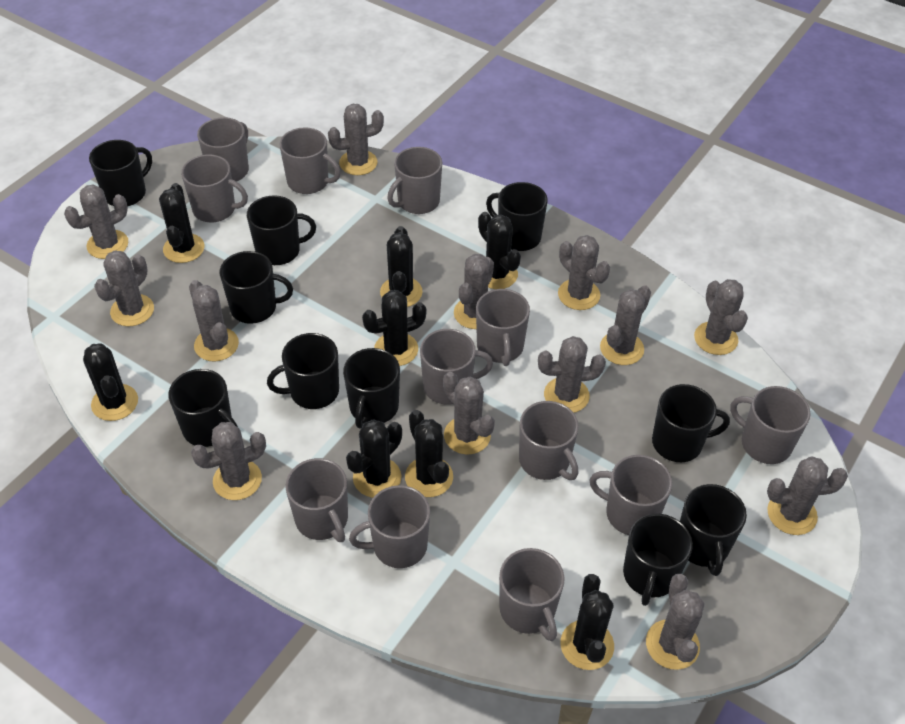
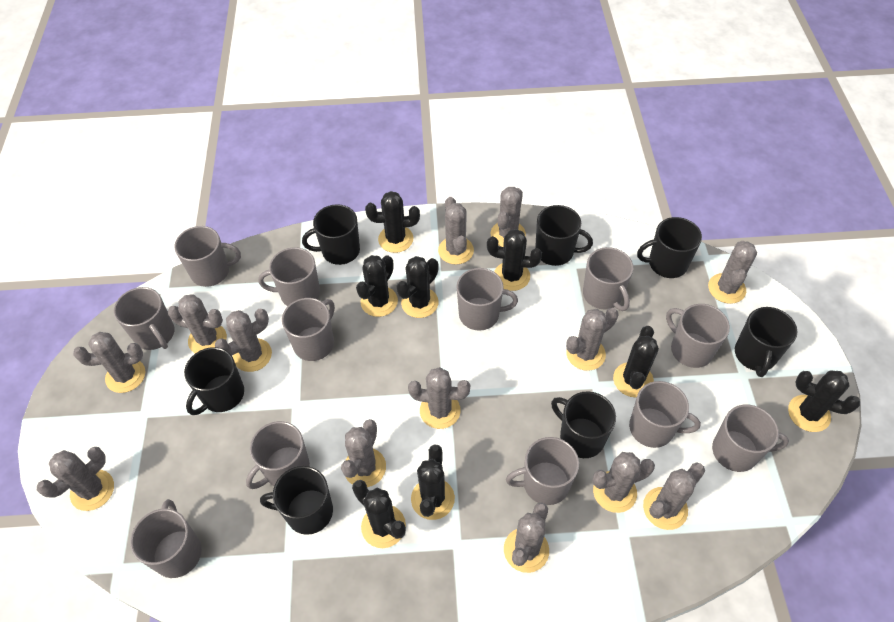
black mug: [89,140,152,207] [169,369,238,447] [220,251,293,324] [247,195,316,265] [267,333,339,409] [343,348,400,429] [486,182,548,251] [623,514,693,606] [652,384,730,462] [680,484,747,576] = 10 -> [184,347,244,415] [260,466,333,535] [302,204,360,265] [535,205,593,266] [551,391,616,458] [637,217,702,278] [735,307,798,377] = 7

